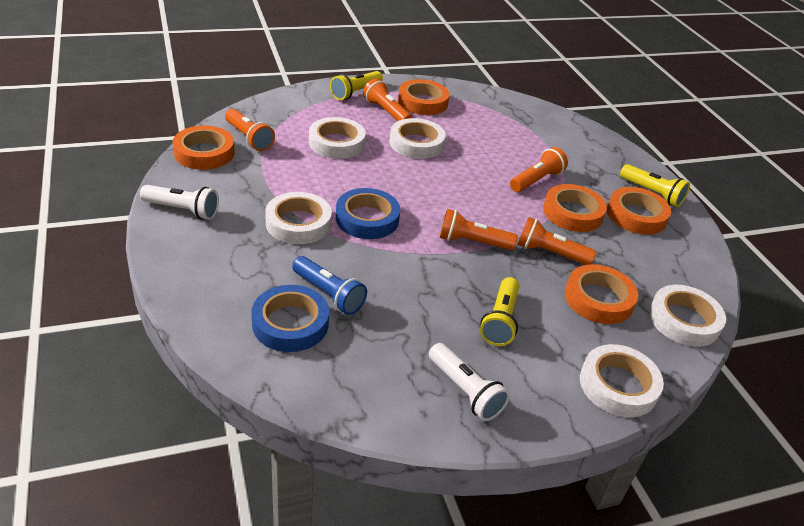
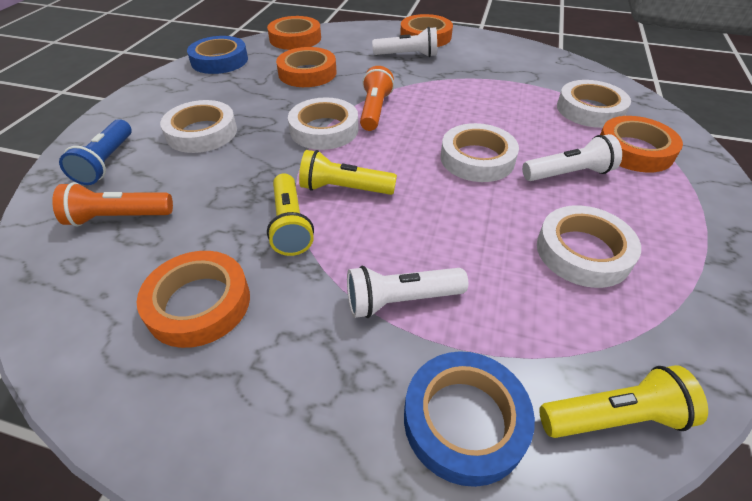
orange flashlight: [225,109,275,151] [363,78,412,121] [440,209,518,250] [510,147,568,192] [517,217,597,265] = 5 -> [52,182,173,226] [360,66,394,131] = 2
white flashlight: [140,185,219,220] [429,343,510,421] = 2 -> [347,266,468,318] [372,27,437,57] [522,134,622,181] = 3

